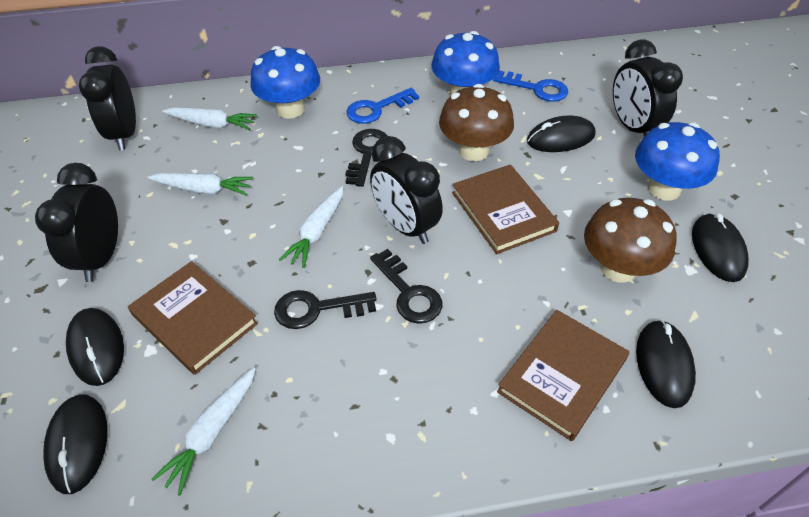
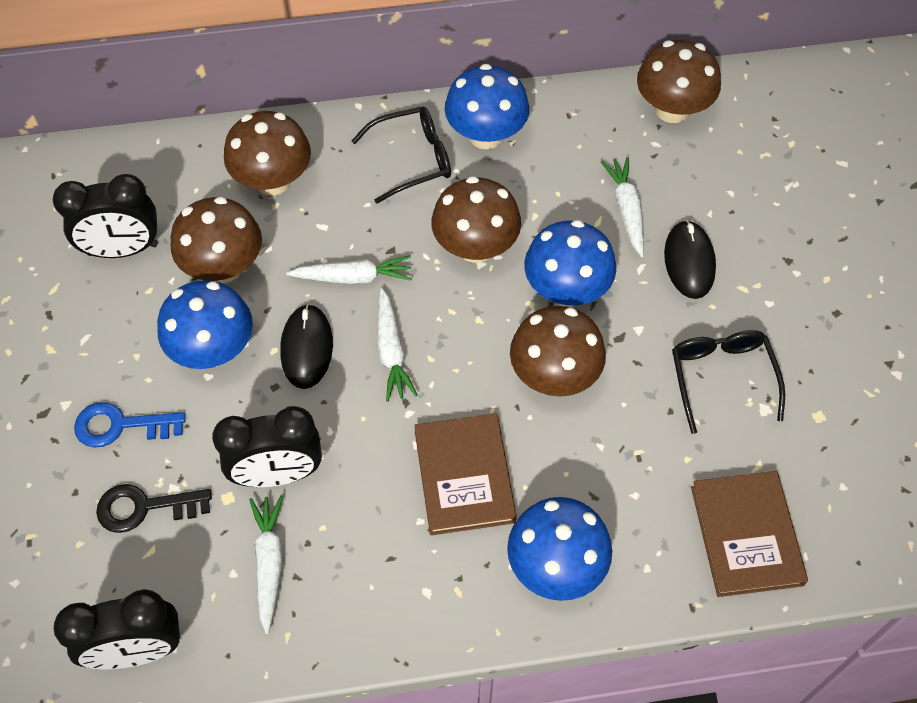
black clock: [35,163,118,282] [79,46,136,150] [370,136,443,244] [613,40,683,136] = 4 -> [53,174,158,258] [53,589,180,669] [212,406,322,487] = 3
black glasses: none = 0 -> [352,107,451,204] [672,330,785,434] = 2
black key: [274,290,377,329] [345,129,387,187] [370,249,442,324] = 3 -> [96,484,212,533] = 1
black mouse: [43,395,108,494] [66,308,124,386] [527,116,596,152] [636,320,696,408] [692,213,749,282] = 5 -> [280,304,333,389] [664,220,716,299] = 2
blue key: [347,88,419,124] [493,71,568,101] = 2 -> [74,402,186,447] = 1
blue mushroom: [250,46,320,119] [431,31,500,96] [635,122,720,201] = 3 -> [157,280,253,369] [445,64,529,149] [507,497,612,601] [524,220,616,307] = 4
brown book: [128,261,258,375] [452,165,559,254] [497,310,629,441] = 3 -> [414,413,517,535] [691,471,808,597] = 2
brown mushroom: [439,84,514,161] [584,198,677,283] = 2 -> [171,197,262,283] [224,111,311,195] [431,176,521,263] [510,306,606,396] [637,40,721,123] = 5

